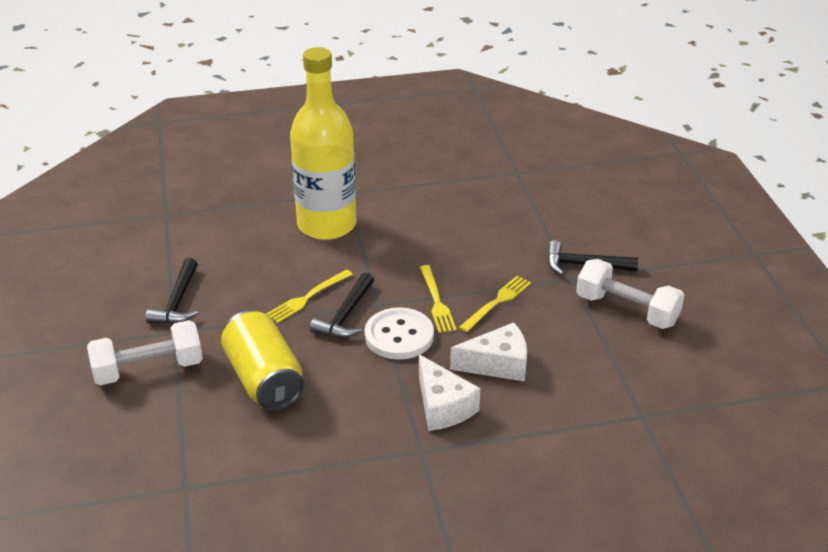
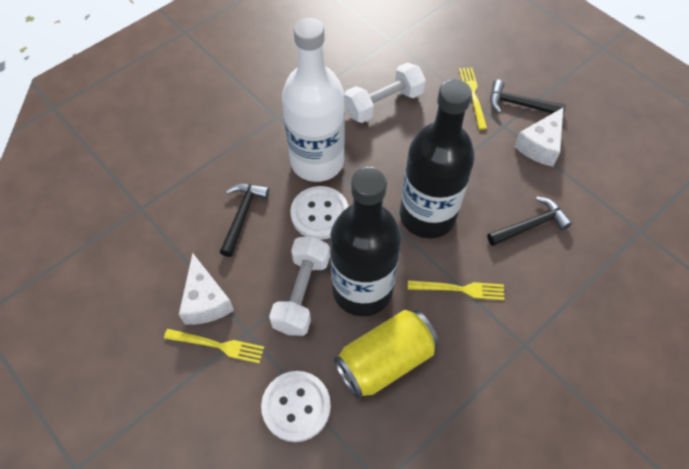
black bottle: none = 0 -> [330,167,401,316] [400,79,475,238] = 2
white bottle: none = 0 -> [282,18,345,182] = 1
white button: [365,307,434,360] = 1 -> [261,371,331,442] [290,186,349,240] = 2
yellow bottle: [290,47,356,240] = 1 -> none = 0

